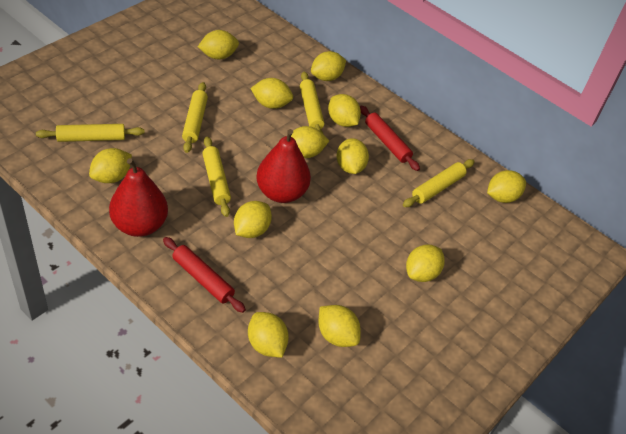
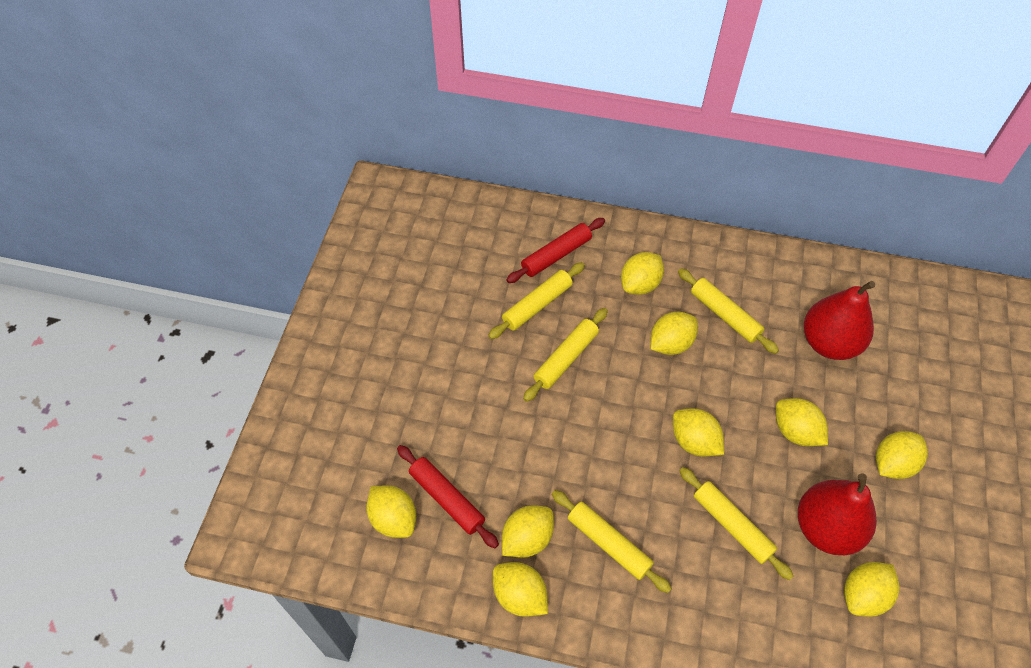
yellow lemon: [89,148,132,183] [198,30,239,59] [234,201,272,238] [248,312,289,358] [250,78,293,109] [291,126,329,158] [311,51,346,81] [318,305,361,347] [328,94,361,127] [336,138,369,174] [406,244,445,282] [487,170,526,203] = 12 -> [366,485,416,538] [493,562,548,617] [502,505,554,558] [621,252,664,295] [651,312,698,355] [673,408,724,456] [776,398,828,446] [844,562,900,617] [876,431,928,479] = 9

